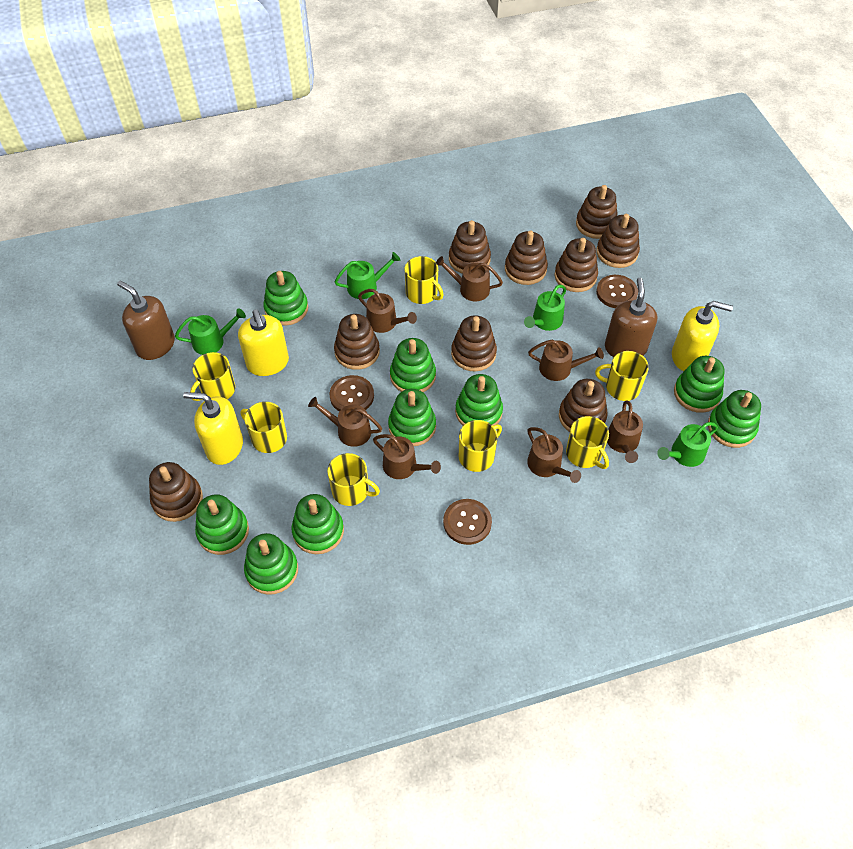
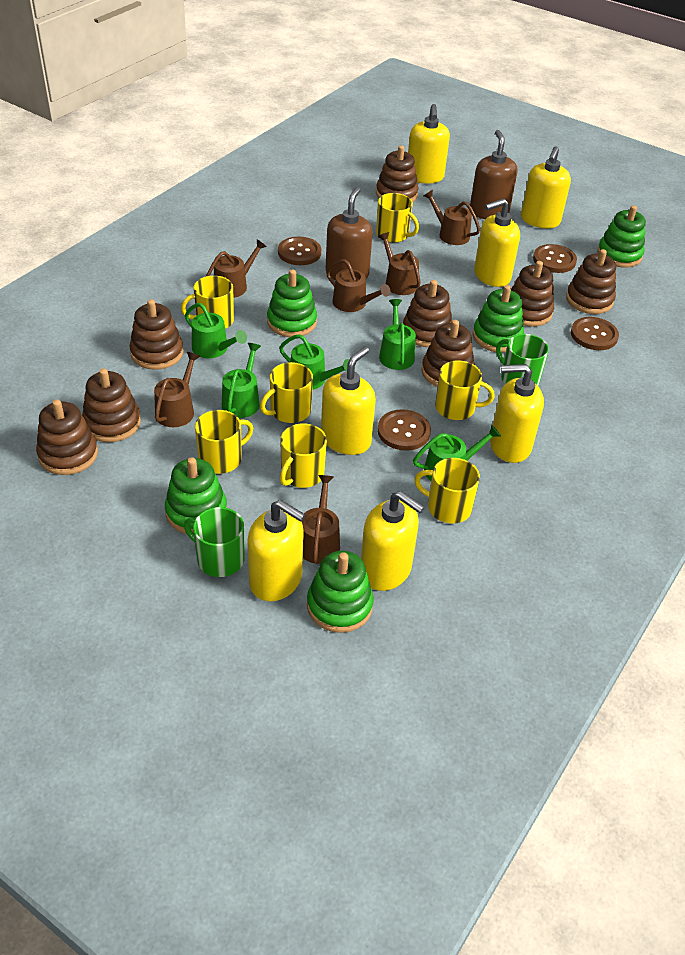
brown button: [330,375,374,412] [443,499,492,545] [596,275,638,308] = 3 -> [278,236,321,265] [378,409,431,451] [533,244,577,273] [571,317,619,350] = 4
brown stacking toy: [149,462,203,522] [334,314,380,370] [449,220,491,274] [451,315,497,371] [505,230,548,285] [554,238,598,292] [559,379,608,432] [576,185,617,239] [596,214,640,268] = 9 -> [36,399,98,475] [82,368,141,442] [129,299,183,370] [376,146,419,202] [403,280,452,347] [421,320,475,387] [511,261,554,327] [566,249,616,314] = 8
brown watering can: [308,397,382,447] [358,289,417,333] [373,434,441,479] [436,256,503,301] [527,427,581,483] [528,340,604,381] [607,400,643,463] = 7 -> [154,352,200,427] [206,239,267,298] [302,475,340,564] [326,259,390,312] [378,232,421,295] [424,190,480,245] = 6
green mug: none = 0 -> [184,507,245,577] [496,334,549,386] = 2
green stacking toy: [195,494,249,555] [244,533,298,595] [263,271,308,326] [292,494,344,554] [388,389,436,446] [390,338,436,392] [455,374,503,426] [674,356,725,413] [708,390,761,448] = 9 -> [165,457,227,534] [267,269,317,337] [307,551,374,633] [473,285,524,353] [597,205,646,268] = 5
green watering can: [175,309,246,355] [334,252,400,299] [524,285,566,331] [657,422,718,467] = 4 -> [185,303,247,358] [222,343,261,418] [279,334,349,390] [379,299,416,370] [413,425,501,481] = 5
yellow soap dispenser: [183,392,243,465] [238,309,289,376] [672,301,733,371] = 3 -> [247,500,305,602] [321,347,376,455] [361,491,425,591] [408,104,450,184] [474,198,520,287] [490,364,544,463] [521,146,571,228] = 7

